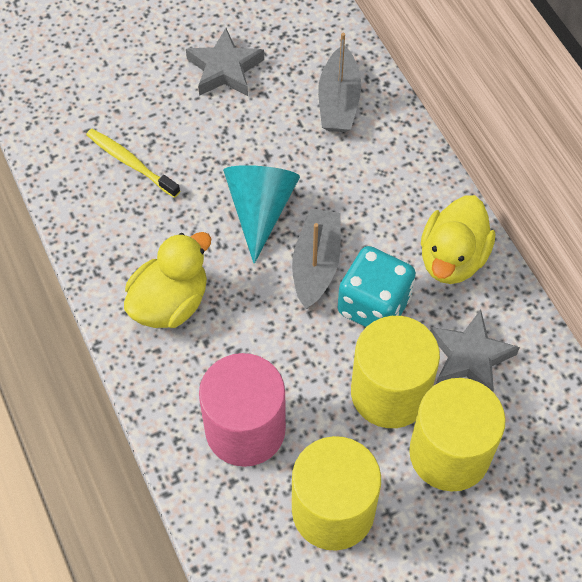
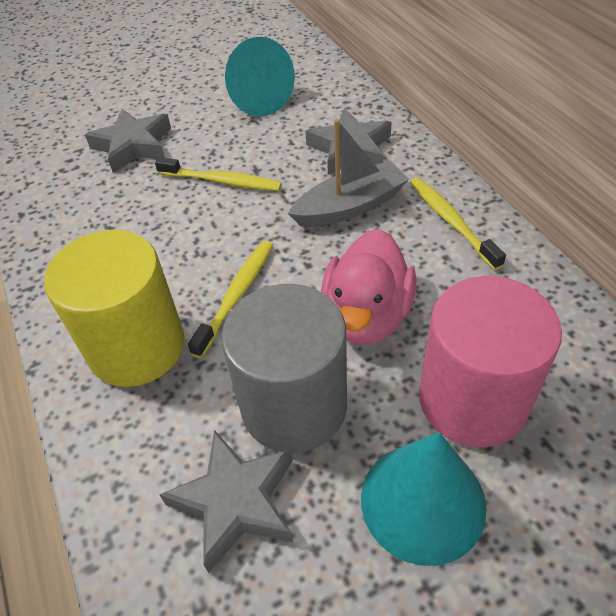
grey boat: [292,209,341,309] [318,33,361,132] = 2 -> [288,119,409,227] = 1
grey cylinder: none = 0 -> [221,284,347,453] = 1
grey star: [186,28,264,96] [430,310,520,392] = 2 -> [85,109,171,173] [159,430,293,573] [305,109,392,175] = 3
pink duck: none = 0 -> [321,229,417,344] = 1
turquoise cone: [223,165,300,264] = 1 -> [225,37,295,117] [361,432,487,566] = 2
turquoise dice: [338,246,416,327] = 1 -> none = 0
yellow cylinder: [292,436,381,551] [351,316,440,428] [409,378,506,491] = 3 -> [44,230,185,387] = 1
yellow duck: [124,232,211,328] [421,195,495,284] = 2 -> none = 0
yellow toothbrush: [86,129,180,198] = 1 -> [155,157,282,191] [188,241,273,358] [410,178,506,270] = 3

